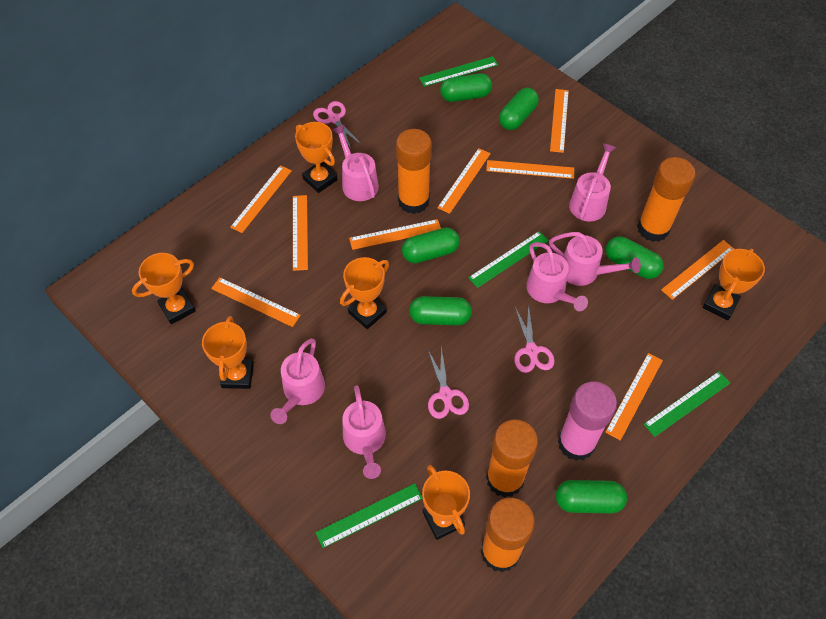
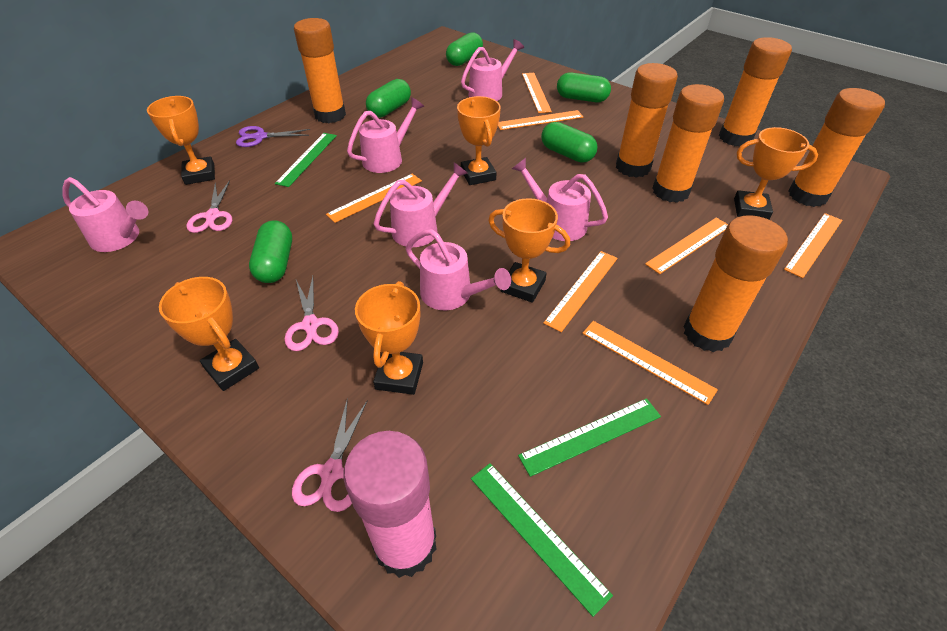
green capsule: [402,228,460,263] [409,296,472,325] [440,73,492,102] [499,88,539,130] [556,480,627,513] [606,236,664,279] = 6 -> [249,220,292,283] [366,79,411,118] [446,32,483,66] [541,122,598,163] [557,73,611,102] = 5
green ruler: [315,483,423,548] [419,56,498,87] [468,231,549,288] [643,371,730,437] = 4 -> [275,133,337,187] [471,463,613,617] [518,398,661,477] = 3
orange glue stick: [396,129,432,214] [481,498,535,572] [486,420,538,498] [637,157,695,242] = 4 -> [294,18,346,123] [616,63,678,178] [652,84,724,203] [683,215,788,352] [719,37,792,146] [788,88,885,207] = 6
orange ruler: [211,277,301,327] [230,165,292,233] [293,195,308,271] [349,219,441,250] [437,148,491,214] [486,160,574,179] [550,89,569,153] [605,353,663,441] [661,240,734,300] = 9 -> [326,174,422,223] [498,110,583,130] [522,73,552,113] [543,251,618,332] [582,321,718,405] [645,218,728,274] [784,213,842,278] = 7
purple scissors: none = 0 -> [236,126,310,147] = 1

